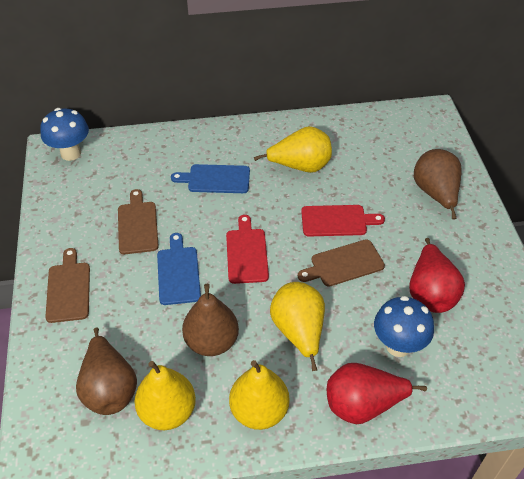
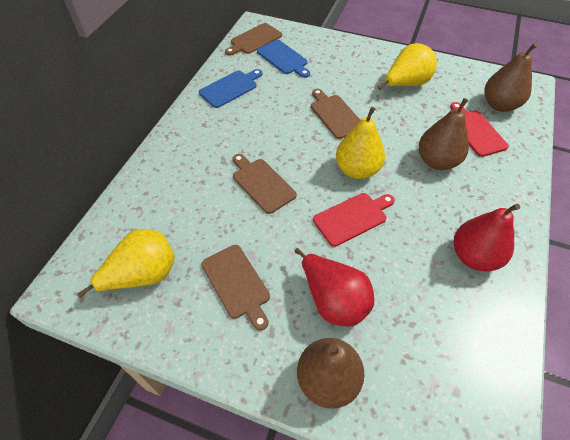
blue mushroom: [40,108,89,161] [374,296,434,357] = 2 -> none = 0
brown cutting board: [45,248,90,323] [118,189,159,254] [298,239,385,287] = 3 -> [201,245,270,331] [225,23,282,56] [233,154,297,214] [311,89,360,139] = 4
yellow pear: [135,361,196,430] [229,360,289,430] [254,126,332,173] [270,282,325,371] = 4 -> [78,229,175,298] [336,107,385,179] [378,43,437,90] = 3

